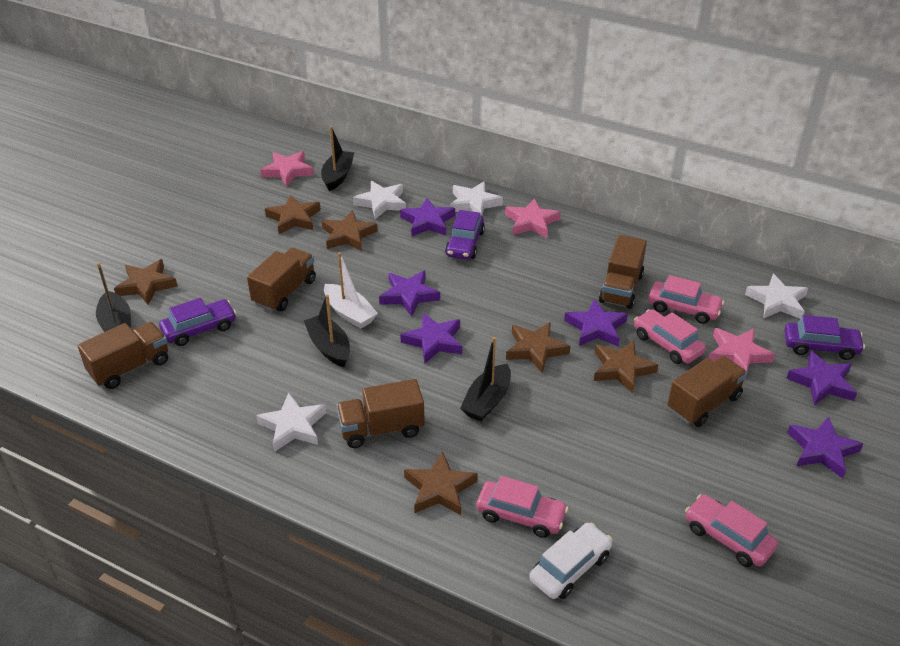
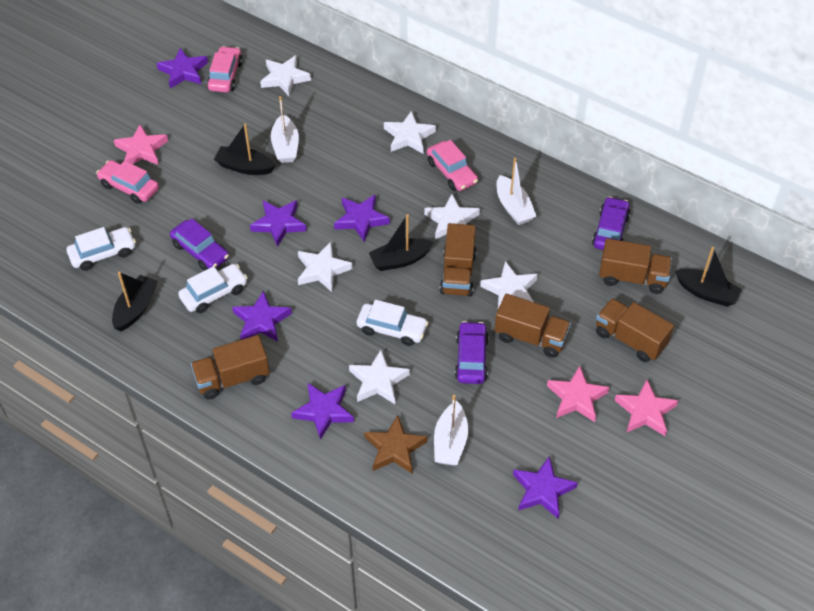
brown star: [114,259,178,305] [265,195,321,234] [322,210,378,251] [404,451,478,515] [506,322,570,373] [594,340,659,393] = 6 -> [364,415,427,473] = 1
pink car: [476,476,569,538] [634,309,706,364] [648,275,724,324] [685,494,778,567] = 4 -> [96,160,159,204] [207,46,243,93] [427,140,478,191] = 3
white boat: [324,252,378,329] = 1 -> [271,96,299,163] [434,395,468,466] [497,158,537,225] = 3
white car: [529,523,613,599] = 1 -> [67,227,136,271] [178,264,248,313] [357,300,429,346] = 3
white star: [256,392,326,452] [353,181,406,219] [450,181,503,215] [745,274,808,319] = 4 -> [260,55,311,96] [298,242,353,292] [349,350,410,404] [384,110,436,154] [424,194,480,239] [480,261,538,309] = 6

